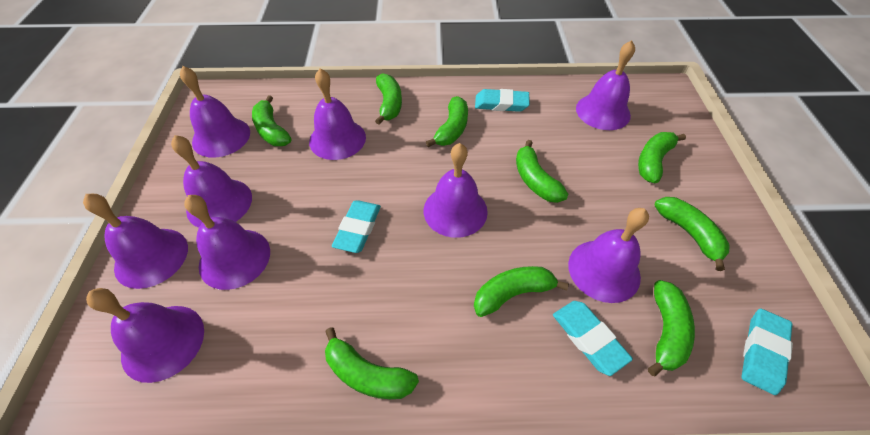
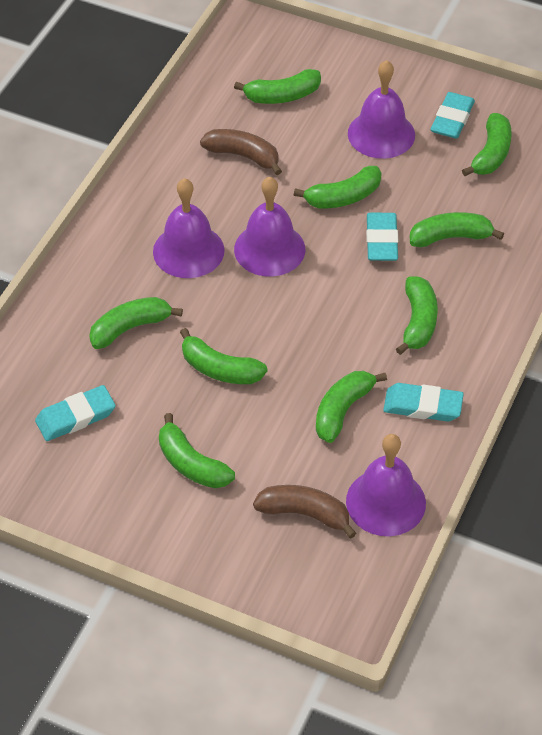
brown banana: none = 0 -> [200,129,282,175] [253,485,356,539] = 2
purple bell: [83,194,188,289] [86,288,204,383] [171,135,252,228] [180,66,250,158] [184,195,270,290] [309,68,366,160] [424,143,488,238] [568,208,649,303] [576,40,635,130] = 9 -> [153,178,225,278] [234,177,305,276] [346,434,426,536] [348,60,415,159] = 4

